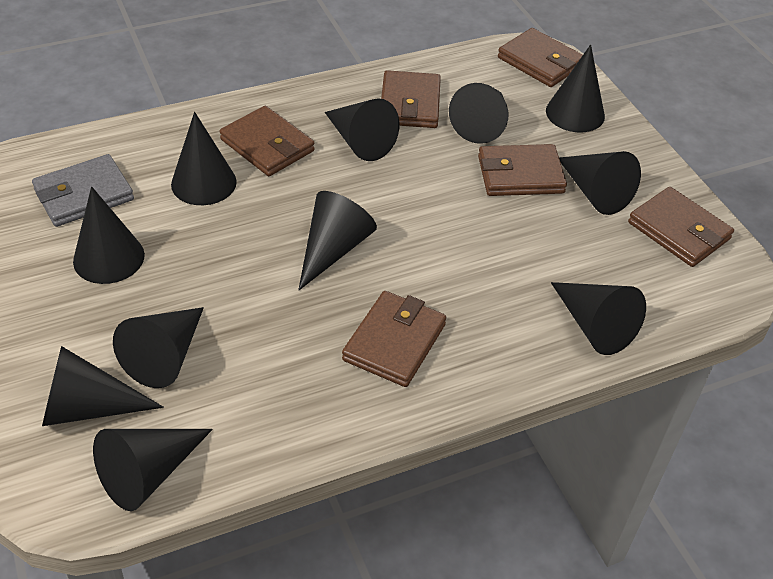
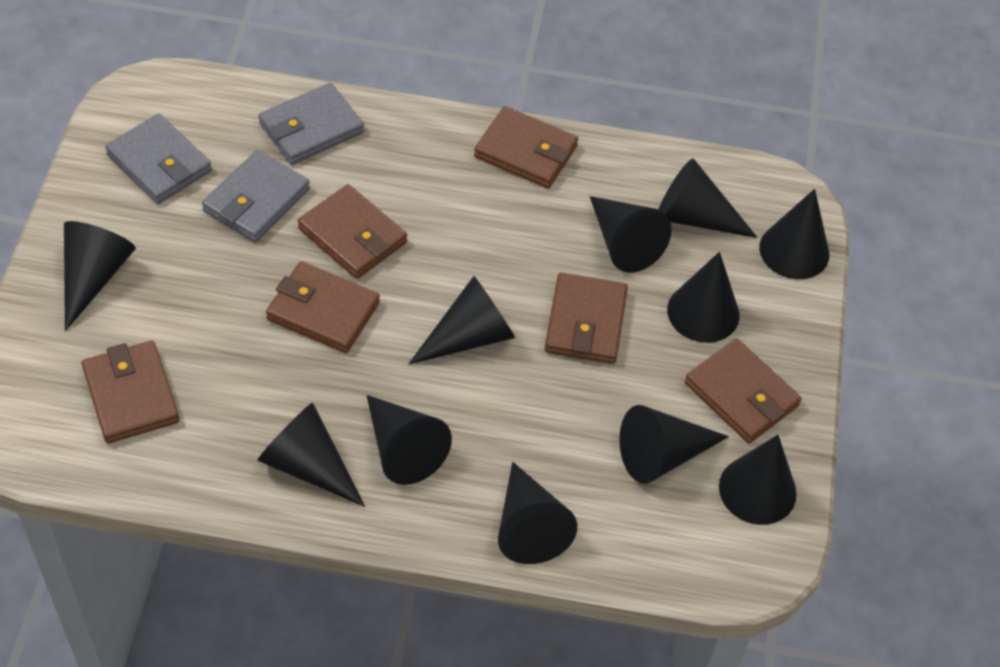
grey wallet: [32,154,134,227] = 1 -> [105,114,212,204] [202,150,310,242] [258,83,364,165] = 3

